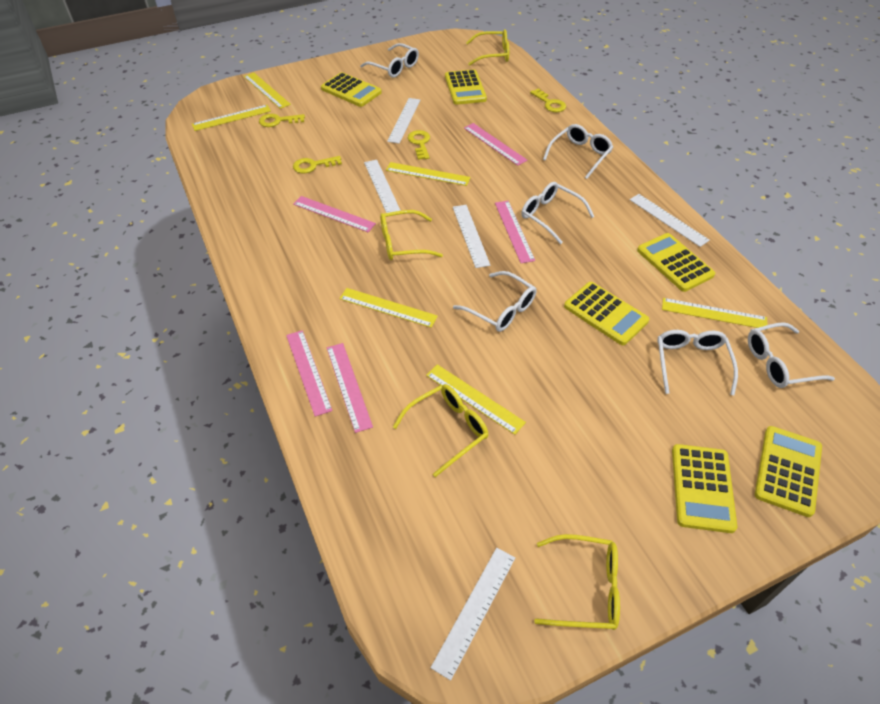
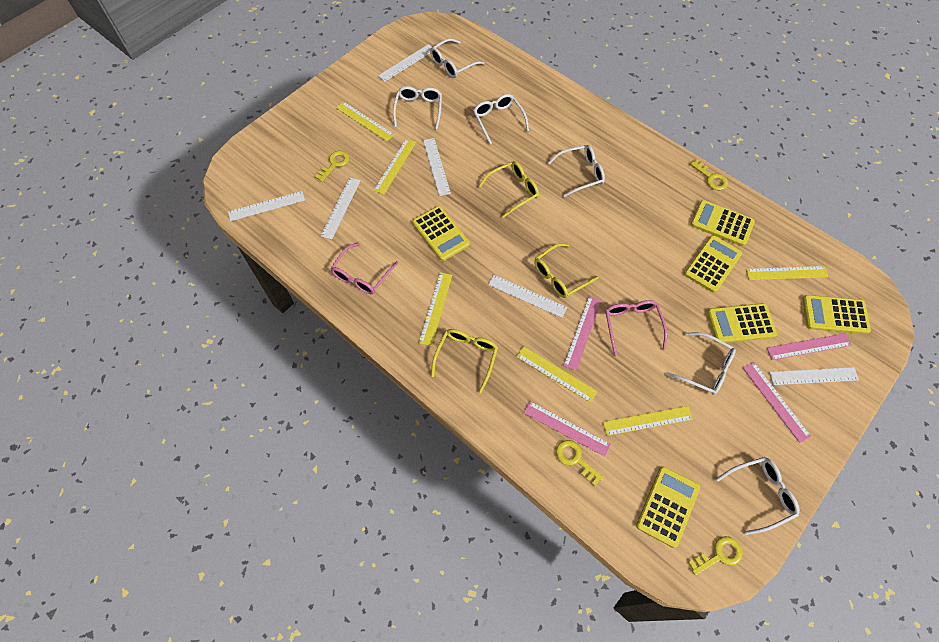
pink glasses: none = 0 -> [330,243,398,294] [605,300,667,356] = 2
pink ruler: [286,330,333,417] [293,196,376,232] [327,343,373,433] [464,123,528,166] [495,201,535,263] = 5 -> [523,401,611,457] [563,296,601,371] [743,362,811,443] [767,333,852,360] = 4
white ruler: [364,160,401,213] [387,98,420,144] [431,548,515,681] [453,205,490,268] [630,194,710,247] = 5 -> [228,191,305,221] [321,177,361,239] [378,44,432,82] [423,138,451,196] [488,275,567,318] [769,367,859,385] = 6
yellow glasses: [380,210,443,260] [393,384,488,477] [466,29,509,66] [534,534,620,630] = 4 -> [431,329,498,393] [478,161,539,218] [534,243,599,298] = 3

